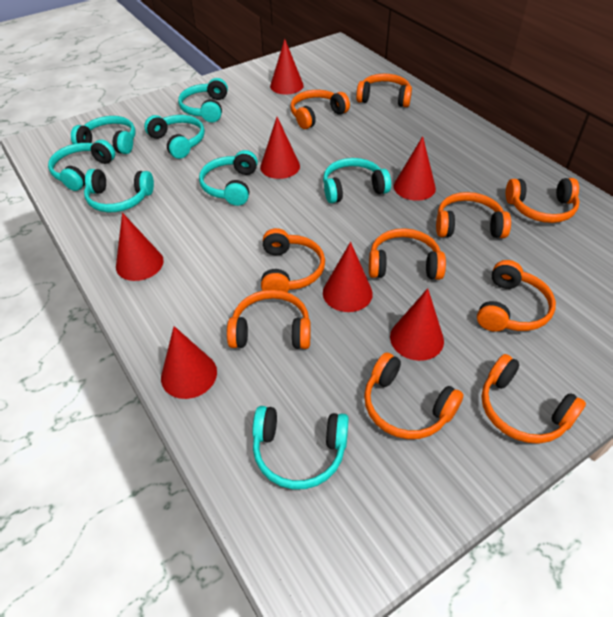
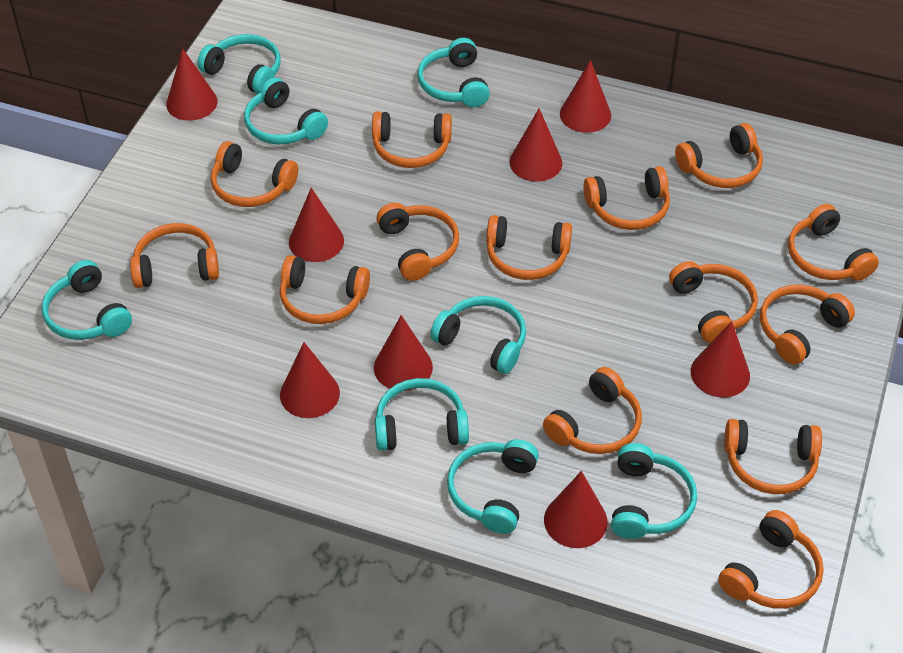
orange headphones: [227,290,311,349] [261,228,325,292] [290,90,350,129] [356,74,412,107] [364,352,463,439] [369,228,446,280] [436,192,511,238] [477,260,556,332] [481,354,586,444] [506,178,580,223] = 10 -> [130,223,219,288] [211,141,298,207] [280,255,370,324] [372,111,452,168] [377,203,459,281] [486,215,572,280] [543,367,642,454] [583,166,670,230] [669,261,758,343] [675,123,763,188] [718,510,824,609] [724,419,822,494] [760,284,855,365] [788,204,879,281] = 14
red cone: [116,213,164,281] [161,326,217,399] [260,117,300,179] [270,39,304,95] [323,242,373,312] [390,288,444,361] [394,136,436,201] = 7 -> [166,48,217,121] [280,342,340,418] [289,188,344,262] [374,315,433,391] [510,108,562,181] [544,471,608,548] [560,60,611,133] [691,321,750,398] = 8

